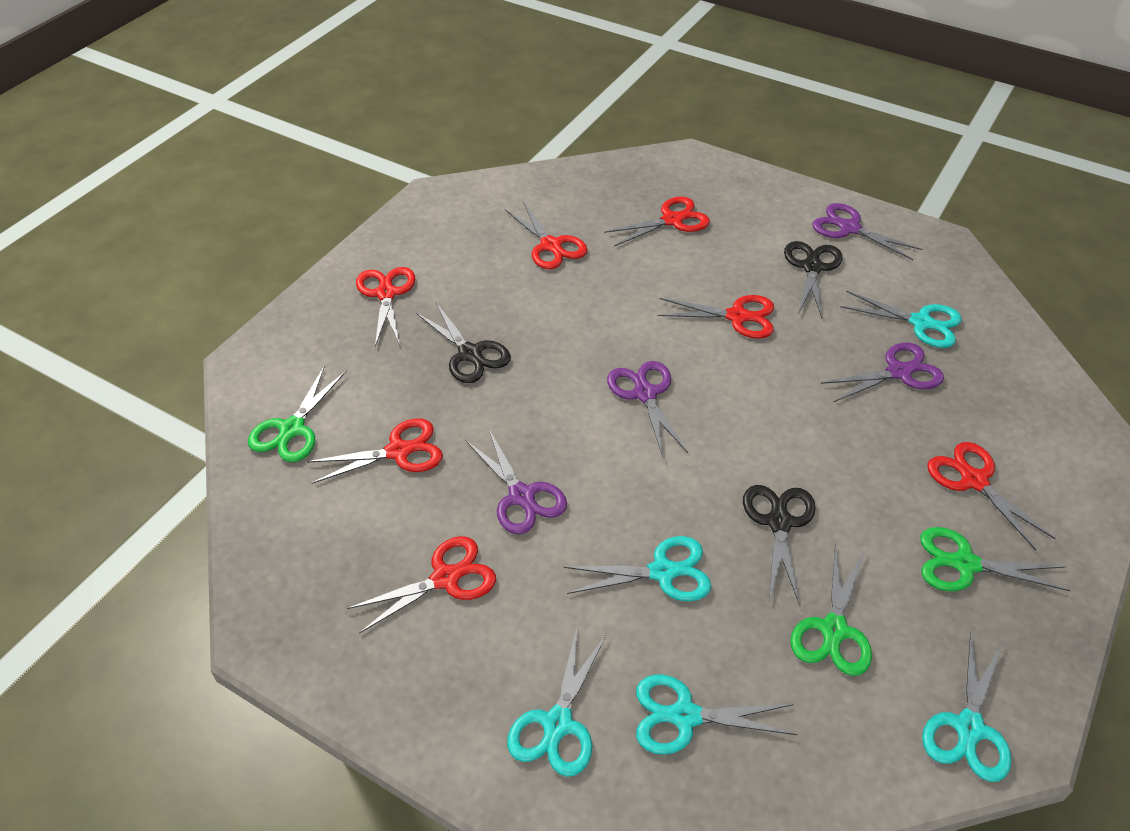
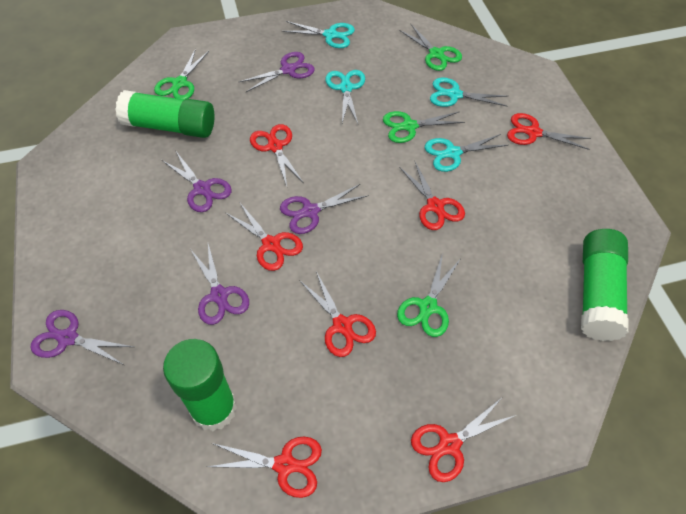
black scissors: [416,303,511,383] [743,485,816,605] [784,241,842,318] = 3 -> none = 0
green glue stick: none = 0 -> [115,90,215,138] [163,339,237,431] [581,229,629,341] = 3
green scissors: [248,365,346,462] [790,543,872,676] [920,527,1071,591] = 3 -> [154,48,209,100] [383,111,465,143] [397,253,460,337] [399,24,462,71] = 4
purple scissors: [466,430,567,534] [607,361,688,457] [812,203,922,260] [820,343,944,402] = 4 -> [30,310,134,365] [162,150,232,212] [190,244,249,325] [239,52,315,92] [280,184,369,234] = 5
turquoise scissors: [507,629,607,777] [564,536,711,602] [636,675,797,755] [840,291,962,348] [922,631,1011,782] = 5 -> [282,21,355,48] [325,70,365,124] [425,134,508,172] [430,77,509,107] = 4

